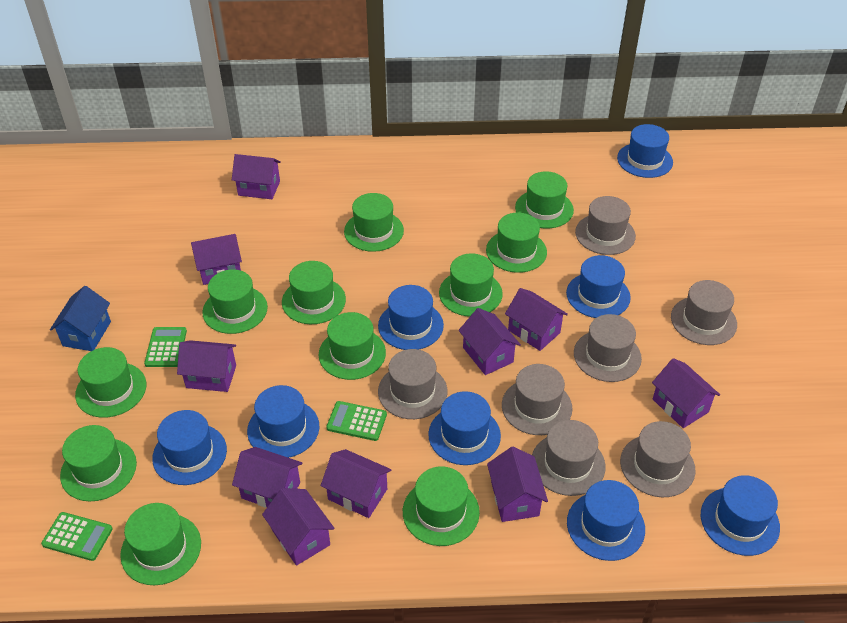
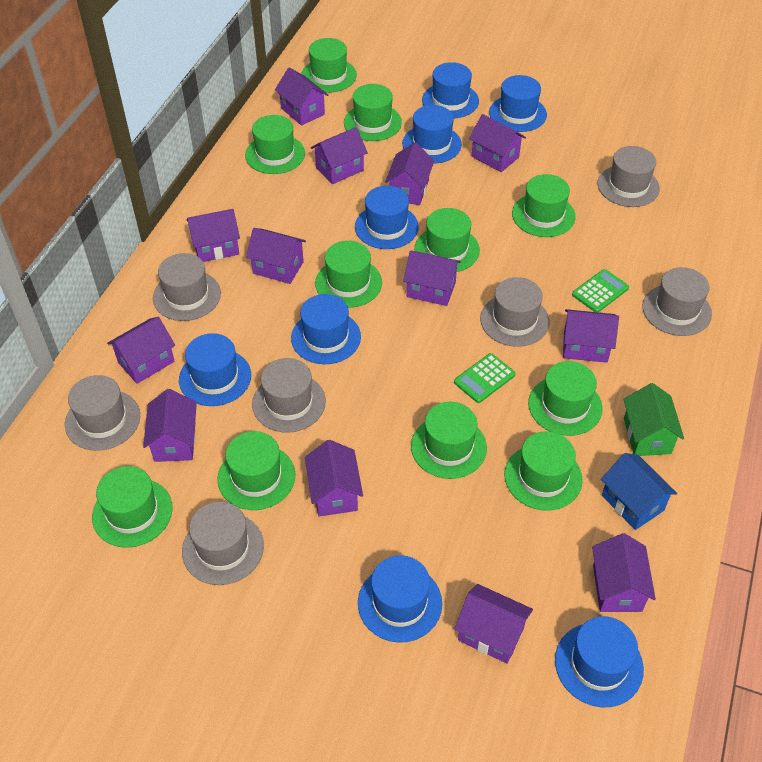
green calculator: [41,512,113,561] [144,327,187,367] [326,401,387,441] = 3 -> [454,353,516,403] [572,269,629,312] = 2
green house: none = 0 -> [624,383,684,456] = 1
purple house: [177,340,236,392] [191,234,242,285] [232,154,281,199] [232,447,302,508] [262,488,334,566] [321,449,392,518] [459,308,521,375] [487,447,548,522] [505,288,568,351] [652,358,720,428] = 10 -> [107,317,175,384] [143,389,197,462] [187,209,240,262] [246,228,306,284] [275,68,328,126] [305,440,363,517] [311,127,368,184] [385,142,434,205] [403,251,461,306] [454,584,533,664] [469,114,526,172] [563,309,619,363] [592,533,656,612] = 13

